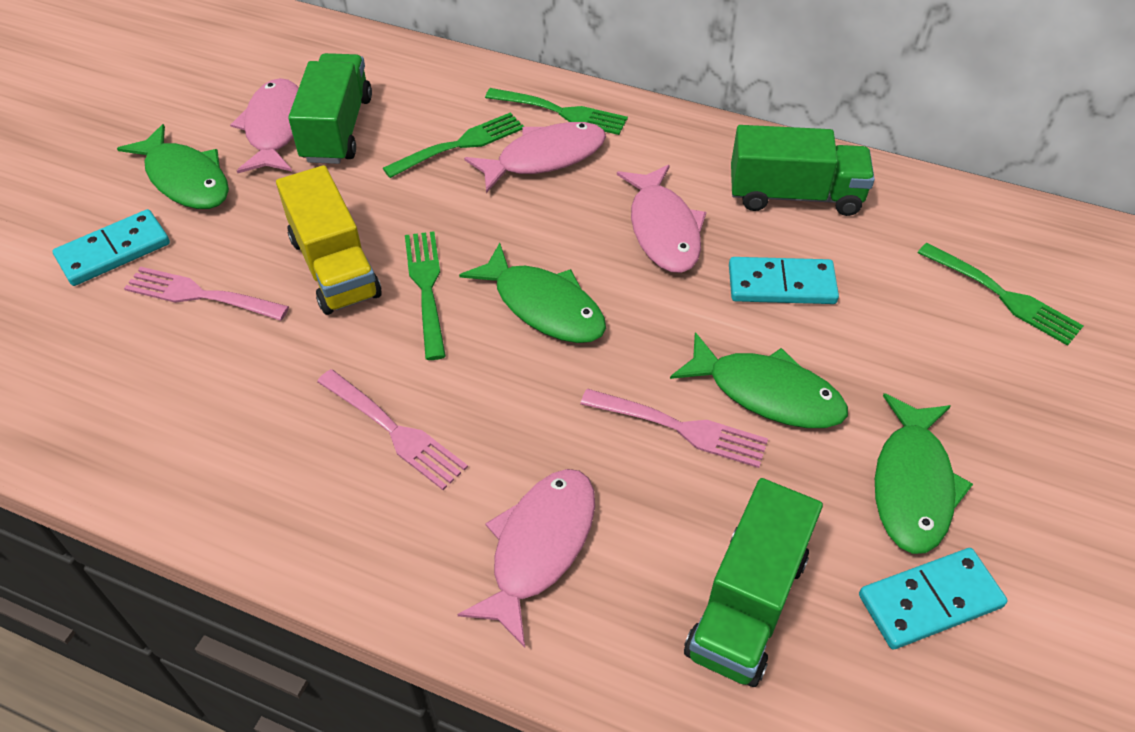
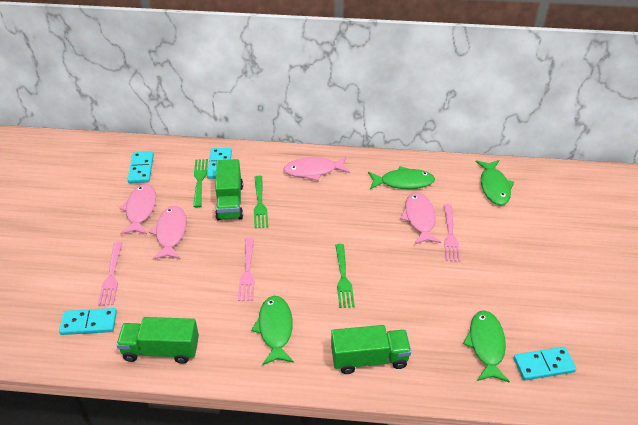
green fork: [383,112,524,178] [405,231,446,360] [485,88,628,135] [918,243,1083,346] = 4 -> [193,159,208,207] [254,176,268,228] [335,244,355,308] = 3
turquoise domino: [53,209,170,286] [729,257,839,304] [859,548,1008,650] = 3 -> [59,308,117,335] [128,151,154,183] [207,148,232,179] [514,347,576,380] = 4
yellow truck: [276,165,382,315] = 1 -> none = 0

